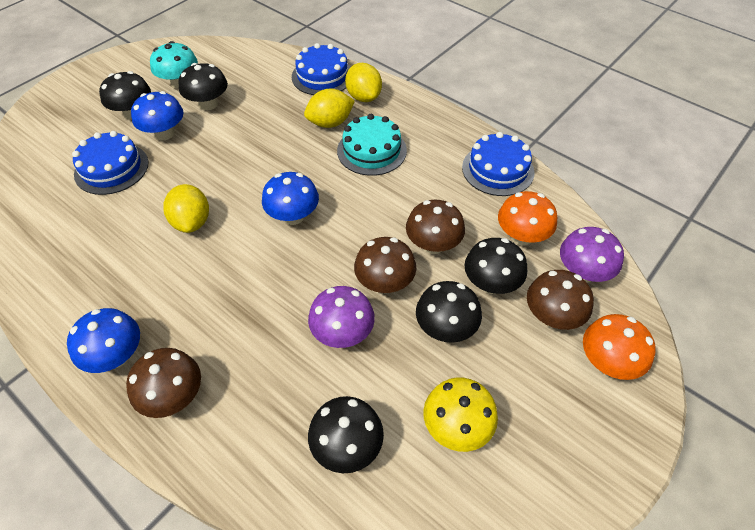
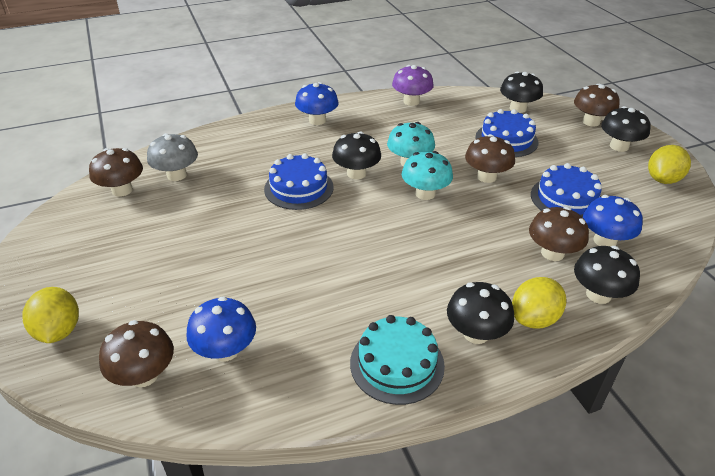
brown mushroom: [126,348,201,418] [354,237,416,293] [406,200,465,254] [527,270,594,330] = 4 -> [89,148,143,197] [99,320,174,387] [465,134,515,183] [529,207,589,261] [574,84,620,126] = 5
grey mushroom: none = 0 -> [147,133,198,181] = 1
orange mushroom: [498,191,557,246] [583,314,656,380] = 2 -> none = 0
purple mushroom: [308,286,375,348] [560,227,624,283] = 2 -> [392,65,434,106] = 1
turquoise mushroom: [150,41,198,89] = 1 -> [387,122,435,166] [402,151,453,200] = 2
yellow mushroom: [423,377,498,452] = 1 -> none = 0

